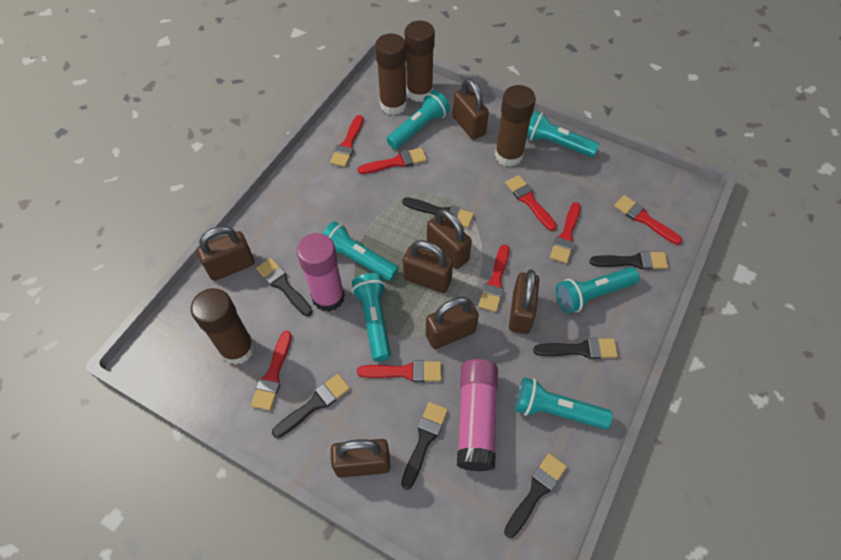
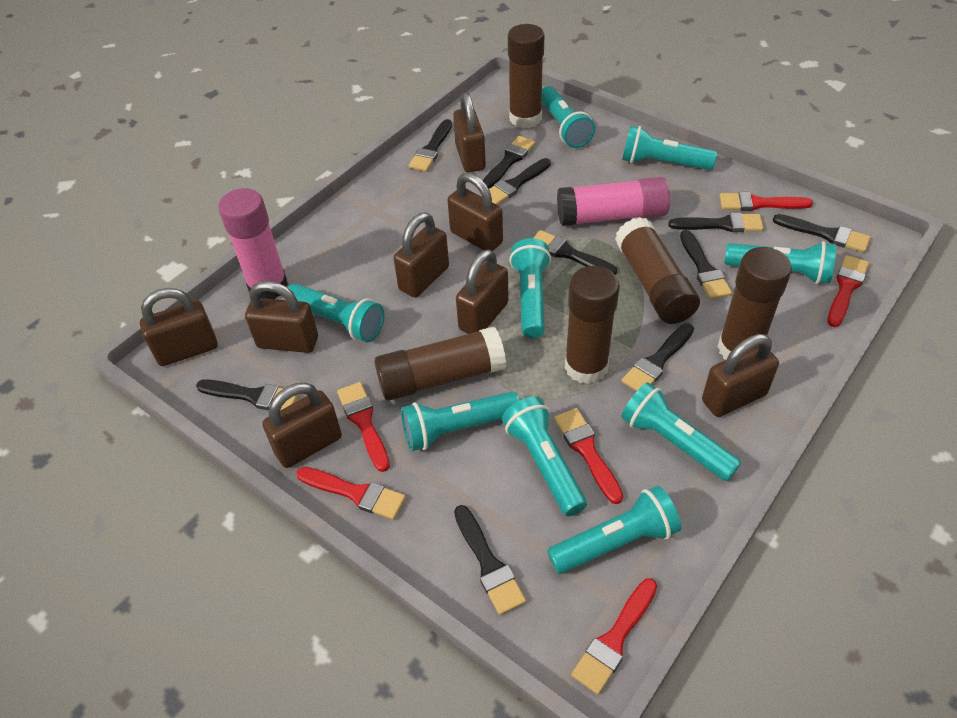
black brush: [256,258,312,316] [272,374,350,438] [401,402,448,490] [402,197,474,228] [504,453,567,538] [533,338,618,359] [589,251,669,270] = 7 -> [196,379,299,411] [409,119,452,172] [454,505,526,615] [483,136,535,189] [489,158,551,205] [533,230,617,275] [621,323,694,391] [668,213,764,232] [680,230,732,299] [773,214,871,252] = 10
brown glue stick: [191,288,255,365] [375,33,407,115] [405,21,435,102] [495,85,536,167] = 4 -> [374,326,506,401] [508,24,544,128] [565,266,620,384] [615,217,700,324] [717,247,792,360] = 5
brown padlock: [197,226,255,281] [331,439,390,478] [403,240,453,293] [426,297,479,349] [427,209,472,269] [452,78,489,140] [509,269,539,334] = 7 -> [140,288,218,366] [245,281,318,353] [262,383,342,468] [394,213,449,297] [447,173,503,251] [453,93,486,172] [456,249,508,334] [702,334,779,417] = 8
red brush: [251,331,292,411] [330,115,363,167] [357,360,442,382] [358,148,427,174] [478,245,509,312] [505,175,557,231] [550,202,581,264] [614,195,682,245] = 8 -> [296,467,406,520] [337,382,390,472] [554,408,623,504] [571,578,657,695] [720,192,813,211] [827,255,869,327] = 6
turquoise flashlight: [322,221,399,281] [352,273,391,362] [387,90,450,149] [515,377,613,429] [527,111,599,157] [556,267,640,313] = 6 -> [285,283,385,342] [401,391,520,451] [502,397,587,516] [509,238,551,338] [542,86,595,148] [547,486,681,574] [621,382,741,481] [622,126,717,170] [724,241,836,284] = 9

